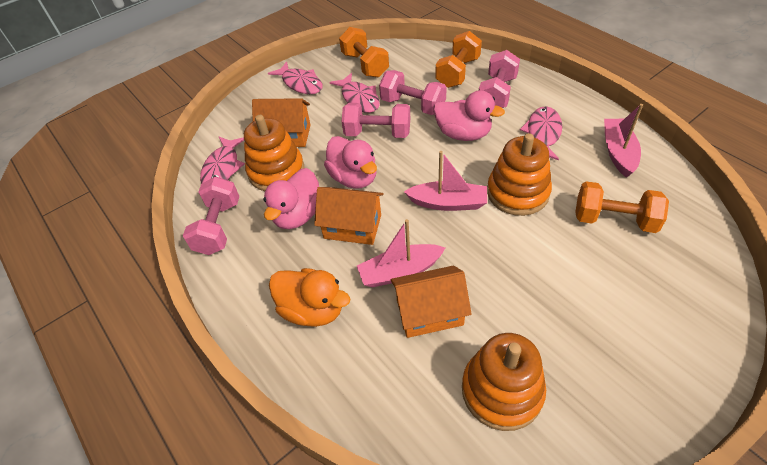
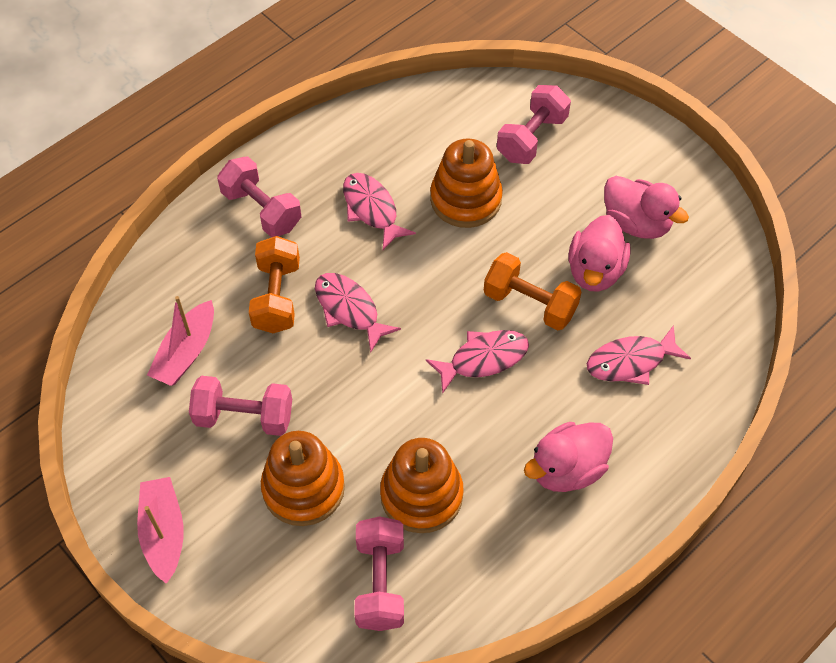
orange duck: [269,268,351,327] = 1 -> none = 0
orange dumbbell: [339,27,389,77] [435,31,482,88] [575,181,669,233] = 3 -> [249,236,300,333] [484,252,581,330] = 2
orange house: [252,98,311,147] [314,187,384,245] [391,266,472,338] = 3 -> none = 0
pink boat: [357,219,445,288] [404,151,487,211] [604,104,643,177] = 3 -> [137,477,184,584] [147,296,214,386] = 2

